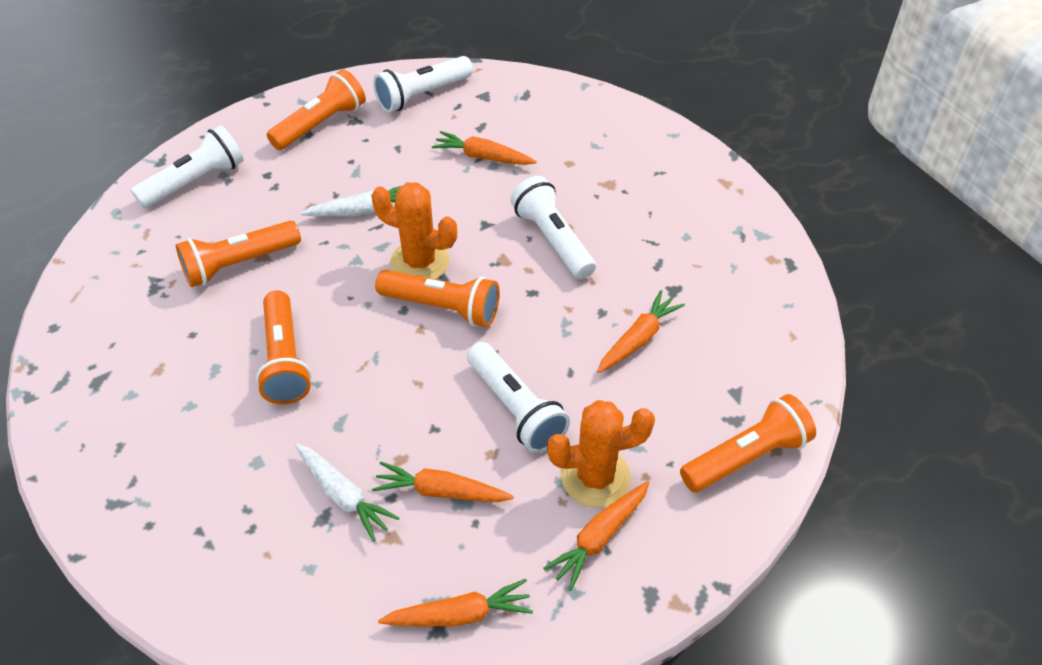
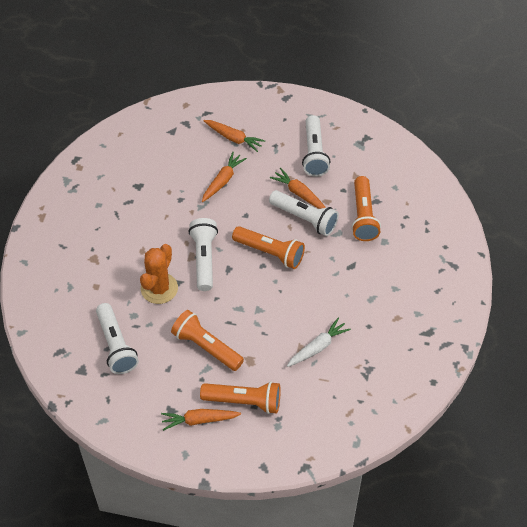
orange cactus: [371,182,457,279] [547,400,655,508] = 2 -> [140,244,178,304] = 1
orange carrot: [372,461,514,502] [378,579,533,626] [432,131,537,165] [543,481,649,591] [597,290,685,373] = 5 -> [161,409,241,431] [202,152,247,202] [204,120,265,152] [270,168,326,209] = 4
orange flashlight: [176,221,301,287] [256,290,312,404] [267,69,366,150] [375,270,500,327] [680,394,816,492] = 5 -> [171,310,244,371] [200,381,281,414] [232,226,305,269] [351,176,381,241] = 4
white carrot: [295,444,399,542] [301,186,401,217] = 2 -> [287,317,351,367] = 1

